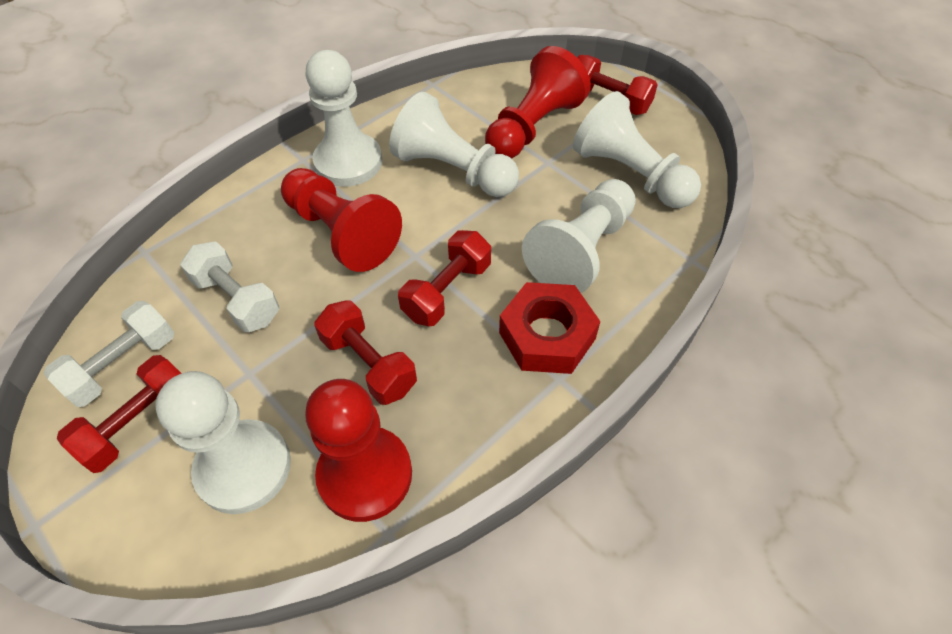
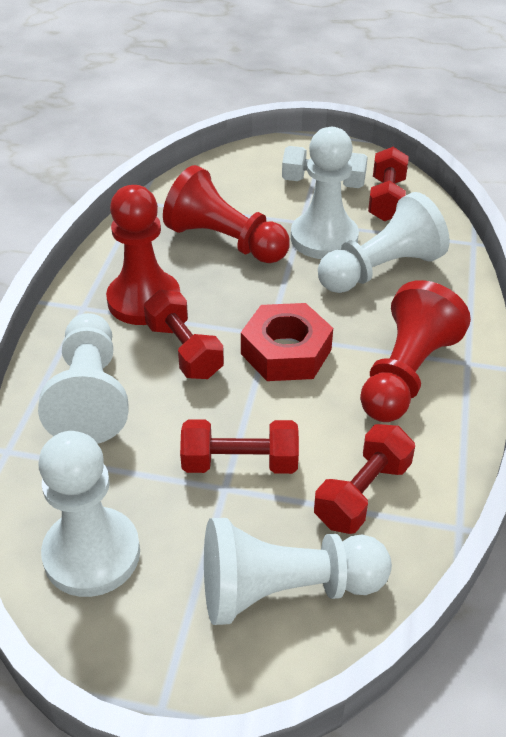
white dumbbell: [44,301,175,407] [180,241,279,332] = 2 -> [282,146,368,188] = 1

